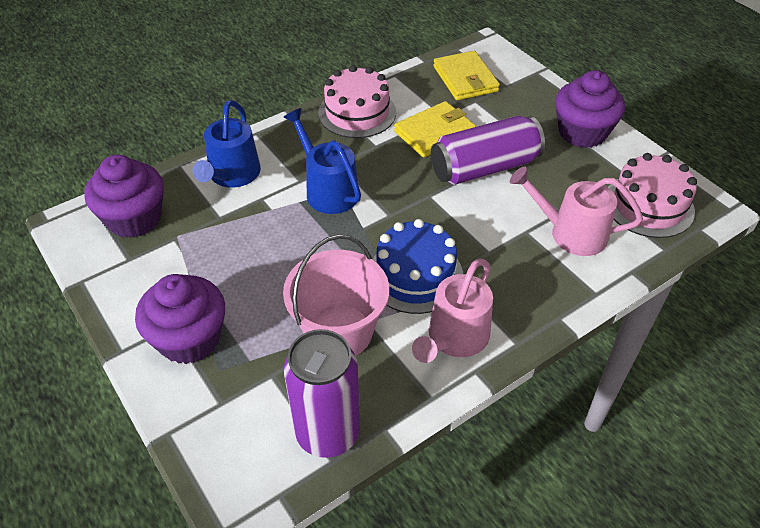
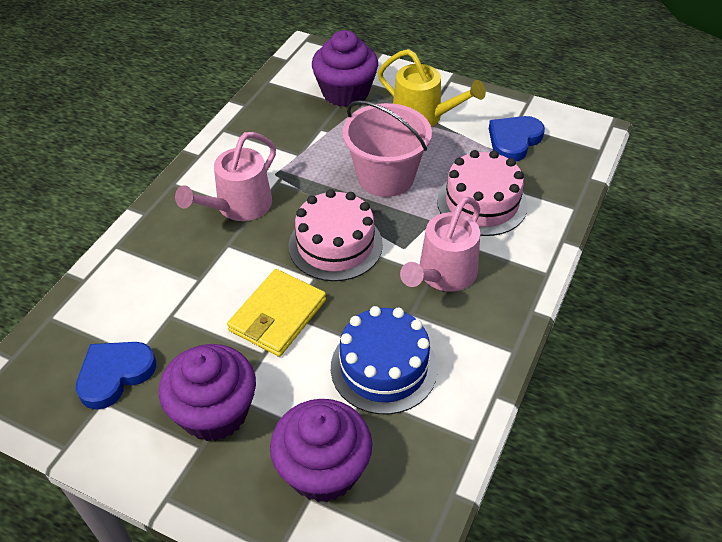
blue heart: none = 0 -> [76,342,156,410] [489,116,545,162] = 2
blue watering can: [193,100,261,188] [283,108,361,214] = 2 -> none = 0
purple can: [284,329,360,458] [431,116,545,185] = 2 -> none = 0
yellow wallet: [394,101,476,158] [433,51,500,100] = 2 -> [227,269,326,357] = 1
yellow watering can: none = 0 -> [378,49,486,127] = 1

